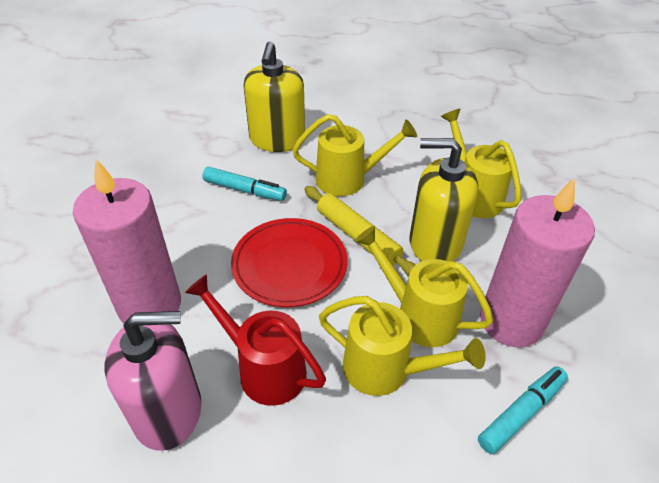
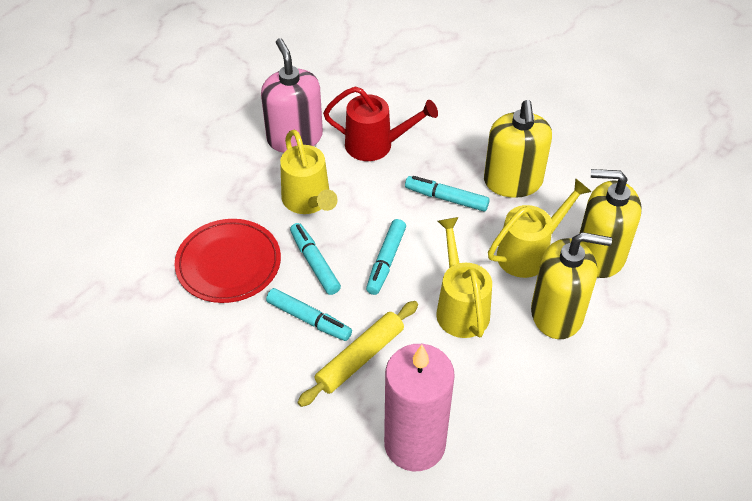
pink candle: [73,159,181,324] [480,178,595,348] = 2 -> [384,344,455,471] = 1
turquoise marker: [202,167,287,201] [478,366,568,454] = 2 -> [266,288,352,341] [290,223,341,295] [366,219,406,295] [405,176,490,212] = 4
yellow soap dispenser: [244,42,305,152] [410,138,478,262] = 2 -> [484,100,552,198] [531,232,612,339] [579,169,642,278] = 3
yellow watering can: [292,114,417,196] [319,296,486,396] [355,226,493,347] [441,109,521,218] = 4 -> [280,130,338,214] [436,217,492,338] [488,178,591,278] = 3

